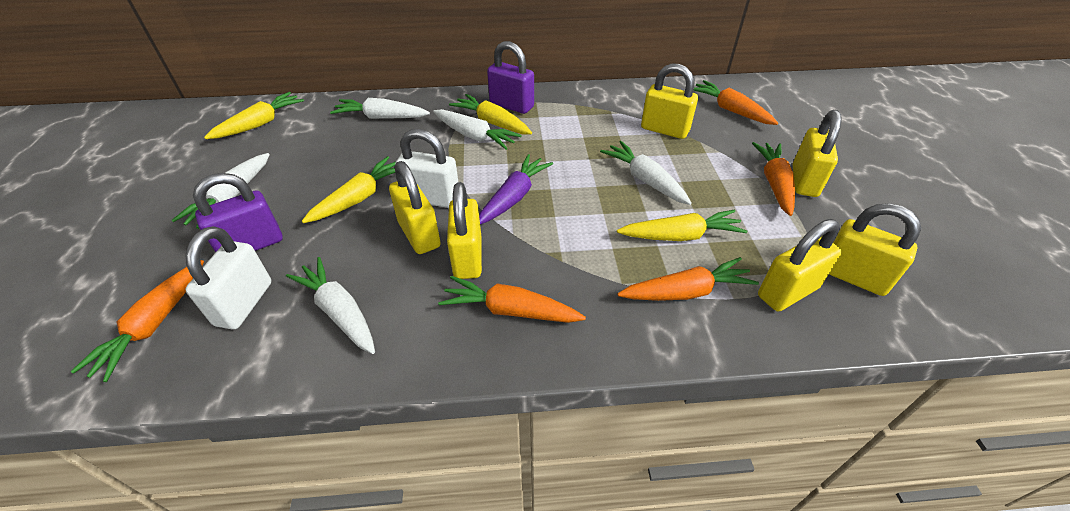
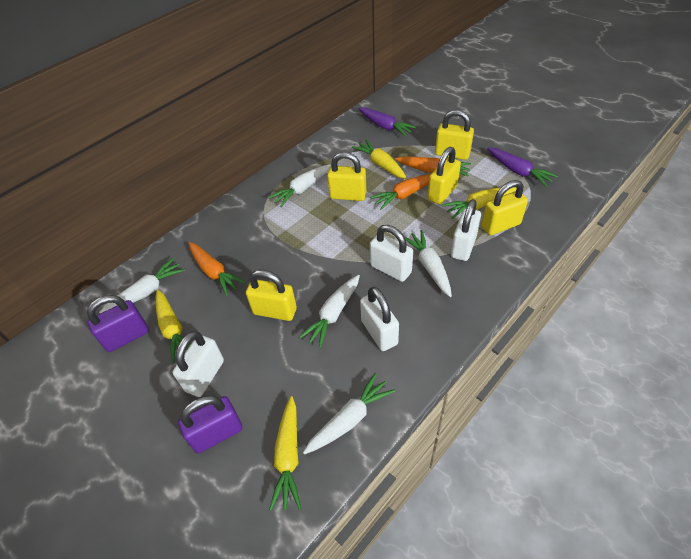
orange carrot: [70,260,204,382] [438,276,586,323] [617,257,759,301] [693,80,778,125] [752,142,795,216] = 5 -> [188,242,246,296] [370,174,431,210] [395,156,471,177] = 3
purple carrot: [479,154,553,224] = 1 -> [358,107,417,137] [487,148,558,187] = 2
white padlock: [185,226,272,329] [395,129,458,208] = 2 -> [172,331,224,397] [360,287,399,351] [370,225,413,282] [451,199,481,261] = 4
yellow padlock: [389,161,441,254] [447,182,482,279] [641,64,698,139] [758,219,842,312] [793,110,842,197] [829,203,921,296] = 6 -> [246,270,297,321] [327,152,366,201] [428,147,461,204] [435,110,474,160] [481,180,528,235] = 5

